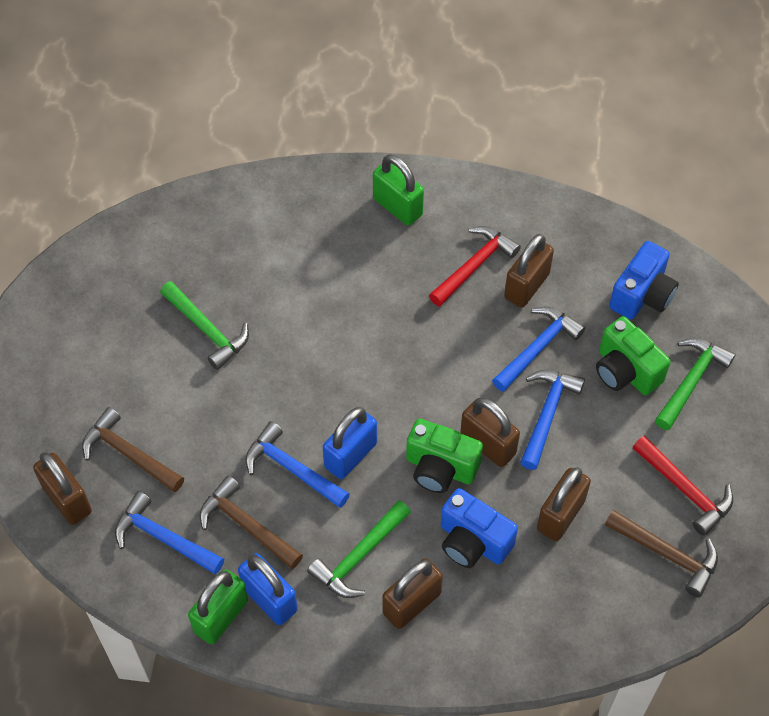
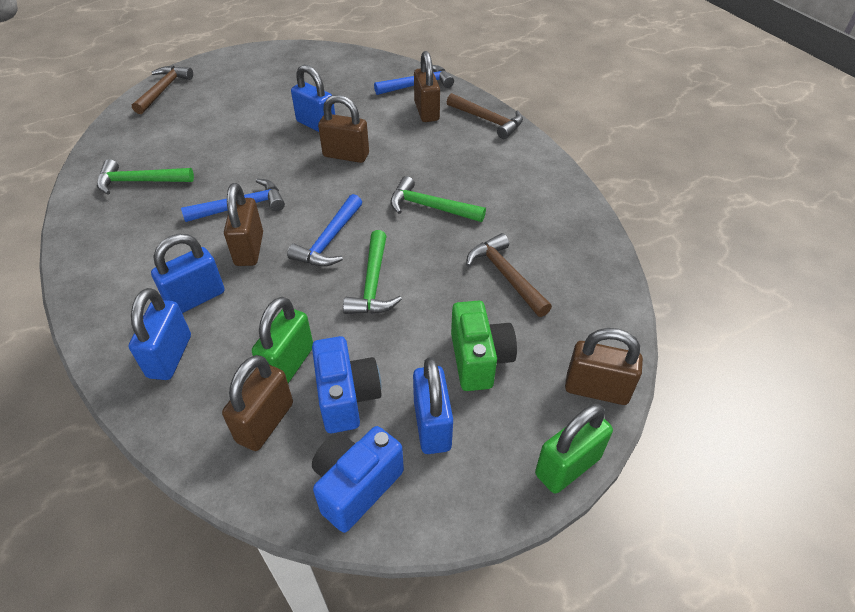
blue hammer: [115,491,224,574] [245,421,350,508] [492,307,585,392] [520,370,585,470] = 4 -> [181,179,285,222] [287,194,362,267] [374,65,454,95] = 3
blue padlock: [238,553,298,625] [323,407,377,479] = 2 -> [129,288,191,380] [151,234,225,313] [291,65,335,132] [413,357,453,454] = 4
green camera: [406,419,483,493] [596,316,671,395] = 2 -> [451,301,517,391] = 1
red hammer: [429,226,521,306] [633,436,733,536] = 2 -> none = 0

